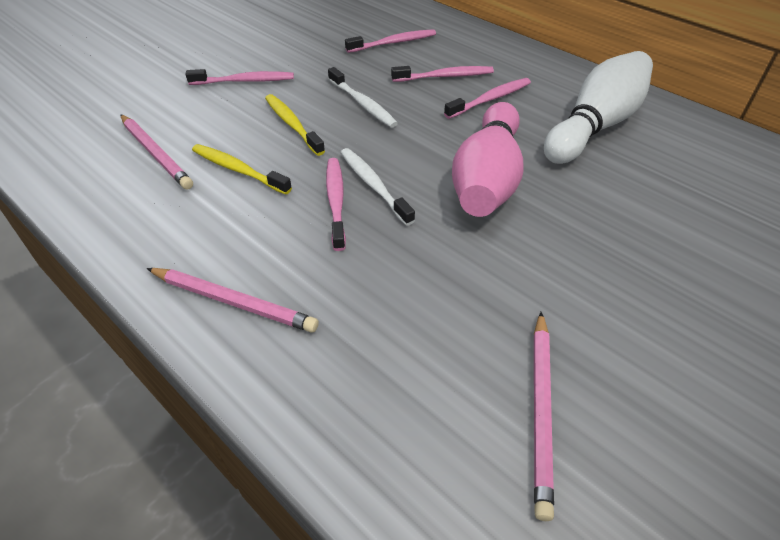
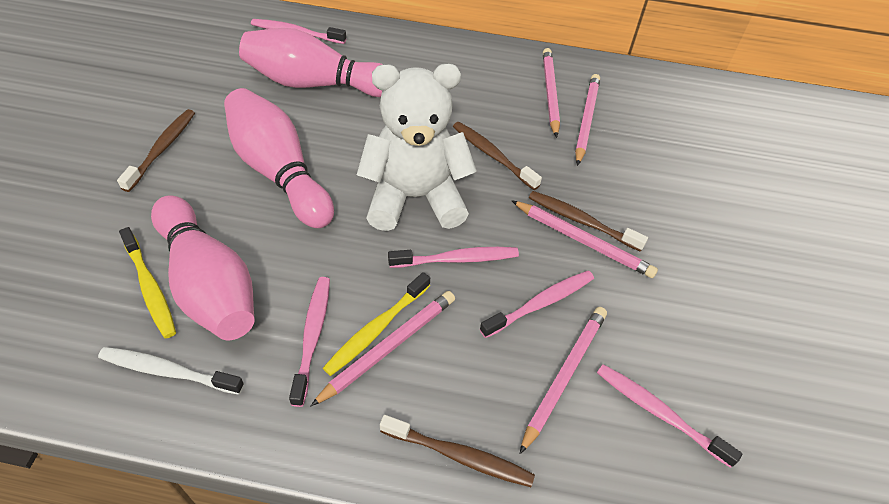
brown toothbrush: none = 0 -> [117,109,195,192] [380,415,535,487] [453,122,542,190] [529,191,648,252] = 4
pink bowling pin: [452,102,523,217] = 1 -> [151,196,254,340] [224,88,334,228] [239,28,383,97] = 3
pink pencil: [120,114,193,190] [147,268,319,333] [534,312,554,521] = 3 -> [311,291,455,406] [511,200,658,278] [520,307,607,454] [543,48,560,138] [575,74,600,166] = 5
white bowling pin: [544,51,653,164] = 1 -> none = 0
white teddy bear: none = 0 -> [357,63,477,231] = 1
white toothbrush: [328,67,398,128] [340,148,415,226] = 2 -> [98,347,244,395] = 1

